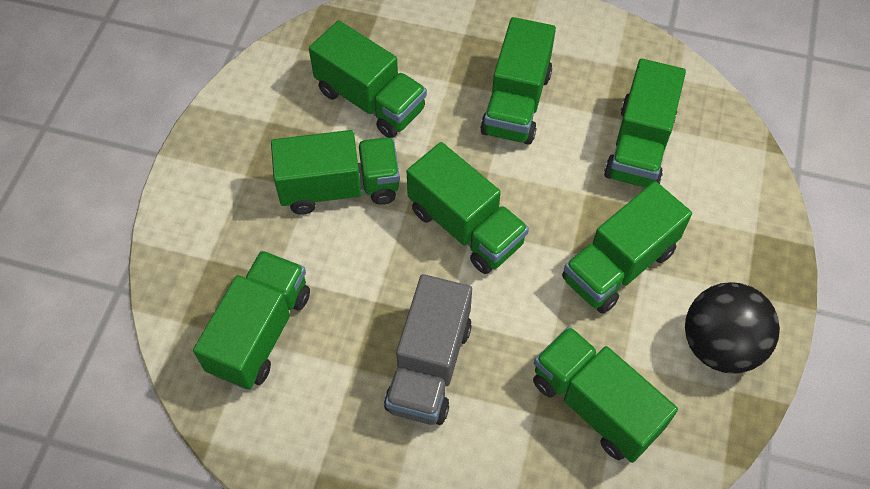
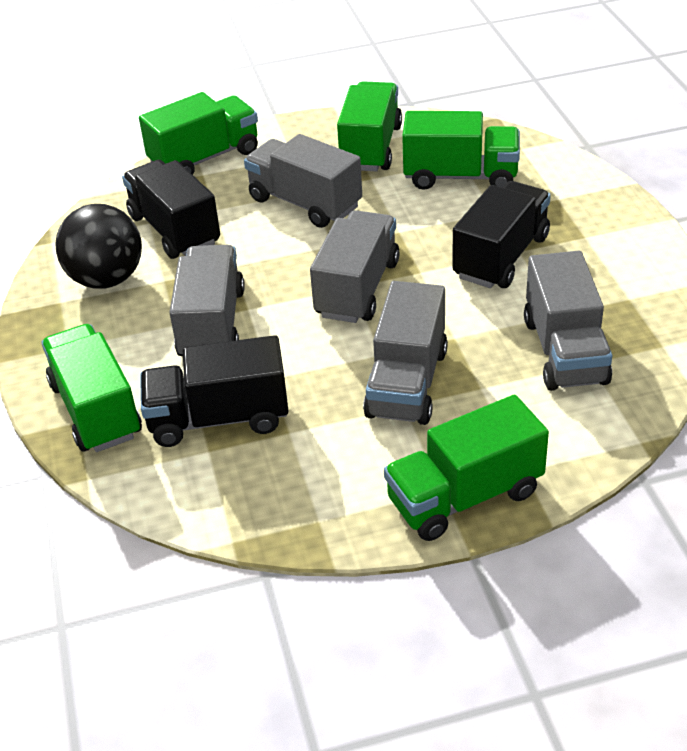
black truck: none = 0 -> [122,160,220,259] [140,335,288,447] [452,181,551,288] = 3
green truck: [193,251,310,389] [271,130,400,215] [309,21,427,138] [407,142,529,274] [480,17,556,145] [533,326,678,463] [562,181,692,313] [604,59,686,188] = 8 -> [41,324,142,452] [139,92,258,175] [337,81,402,171] [384,395,549,541] [402,111,520,190] = 5
grey truck: [384,274,472,425] = 1 -> [169,245,245,356] [244,134,362,228] [310,210,400,323] [363,281,448,425] [524,251,612,391] = 5

